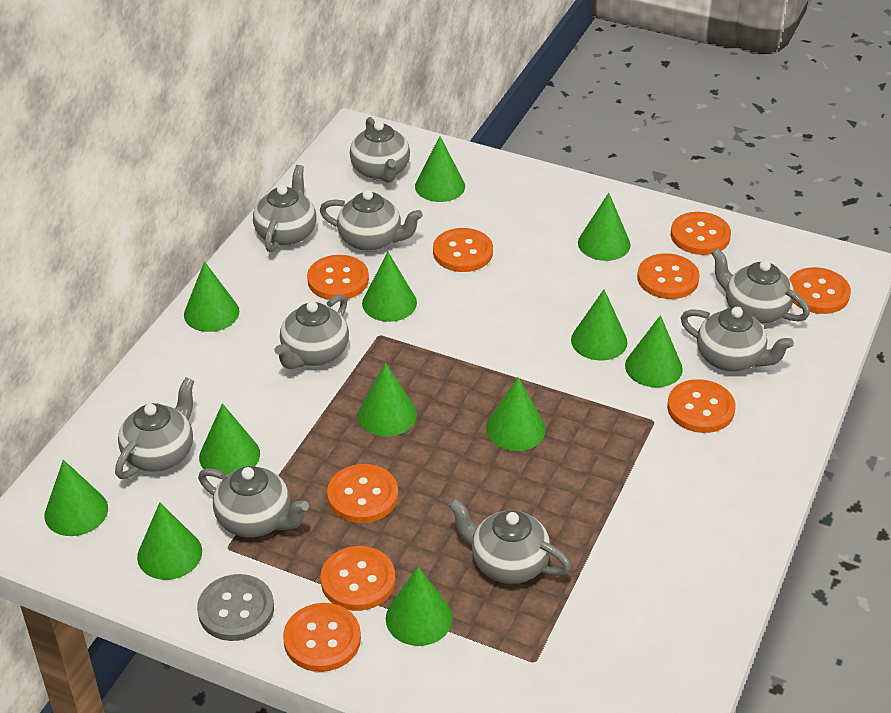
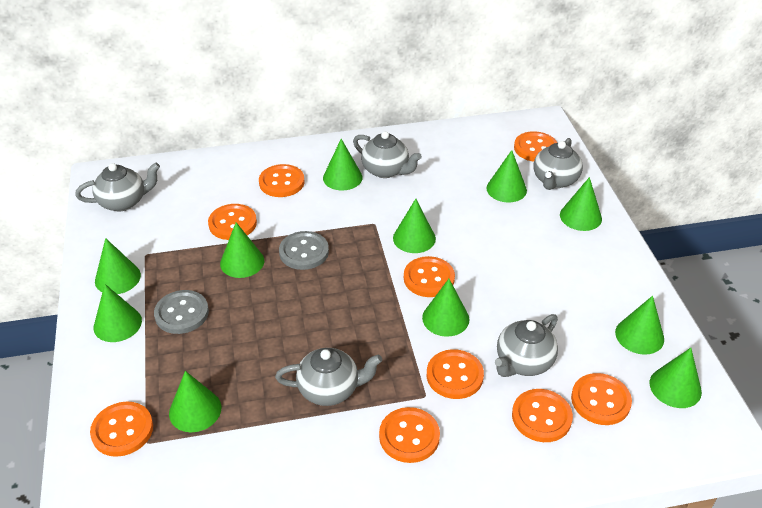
green cone: [44,460,108,536] [137,502,202,580] [184,261,239,332] [199,403,260,477] [358,363,417,436] [362,252,417,322] [386,567,453,646] [415,136,465,202] [486,377,546,451] [571,289,628,361] [578,193,631,261] [625,315,683,387] = 12 -> [94,284,142,342] [95,238,141,294] [169,371,221,432] [220,222,264,278] [323,139,363,190] [393,199,436,253] [422,279,469,337] [486,150,527,202] [560,177,602,231] [615,296,664,355] [650,348,702,408] = 11
grey button: [197,574,274,641] = 1 -> [154,290,209,334] [279,231,329,270] = 2
grey teapot: [115,377,194,479] [198,466,309,537] [253,165,317,252] [275,294,349,369] [320,190,423,252] [350,117,410,183] [448,499,571,584] [681,307,794,372] [711,248,810,324] = 9 -> [75,163,160,211] [275,348,382,406] [353,131,422,178] [495,314,558,377] [533,138,583,190] = 5

